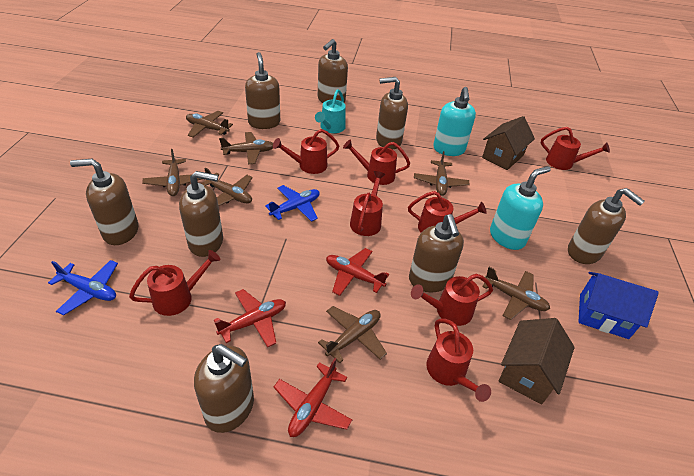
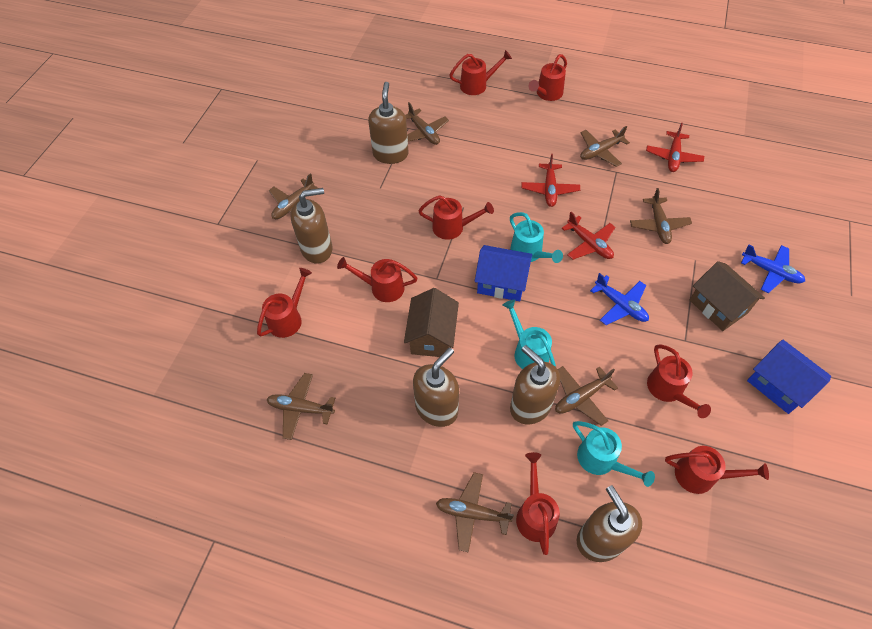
blue house: [578,272,659,339] = 1 -> [475,245,532,301] [747,340,831,414] = 2
brown soap dispenser: [70,159,138,245] [179,171,223,257] [194,344,254,433] [245,52,280,129] [318,39,348,103] [376,77,408,150] [409,214,464,292] [568,188,645,264] = 8 -> [291,188,332,264] [368,82,409,164] [413,348,459,427] [510,345,560,425] [577,485,642,562] = 5
turquoise soap dispenser: [433,87,476,156] [490,166,551,250] = 2 -> none = 0
turquoise watering can: [315,89,346,133] = 1 -> [502,299,556,369] [510,212,563,263] [573,421,655,487] = 3

